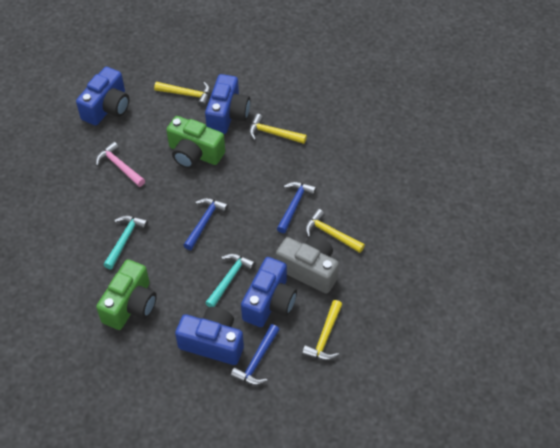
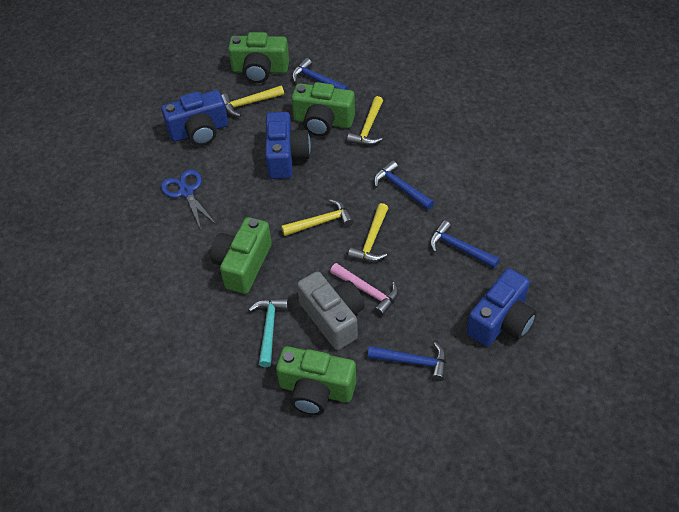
blue camera: [76,67,129,126] [175,307,244,365] [205,74,250,134] [241,257,297,327] = 4 -> [161,90,228,146] [265,112,311,179] [467,268,537,347] = 3
blue hammer: [183,198,228,250] [230,324,280,385] [277,182,317,233] = 3 -> [292,58,349,90] [368,342,446,381] [374,160,434,210] [430,220,500,268] = 4
blue scissors: none = 0 -> [161,169,216,230] = 1
green camera: [96,259,157,330] [167,116,225,169] = 2 -> [211,217,272,294] [228,32,289,83] [276,346,356,415] [292,82,355,136] = 4
turquoise hammer: [104,215,148,269] [205,254,255,307] = 2 -> [249,298,288,367] = 1

